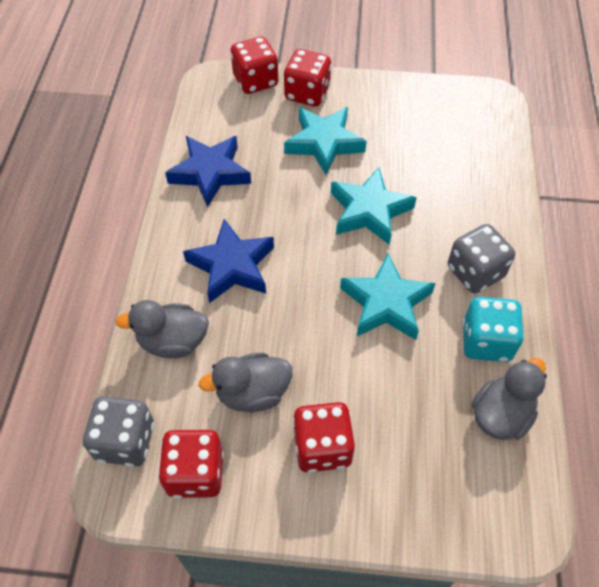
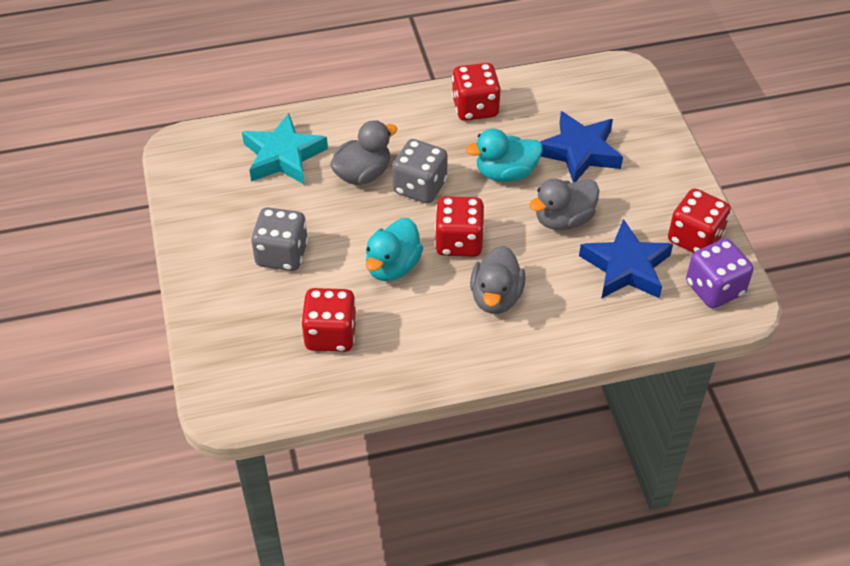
purple dice: none = 0 -> [686,239,754,308] = 1
turquoise dice: [463,297,524,362] = 1 -> none = 0
turquoise duck: none = 0 -> [366,218,423,281] [466,129,543,182] = 2
turquoise star: [284,107,367,175] [331,167,417,245] [340,254,436,340] = 3 -> [242,113,328,185] = 1

